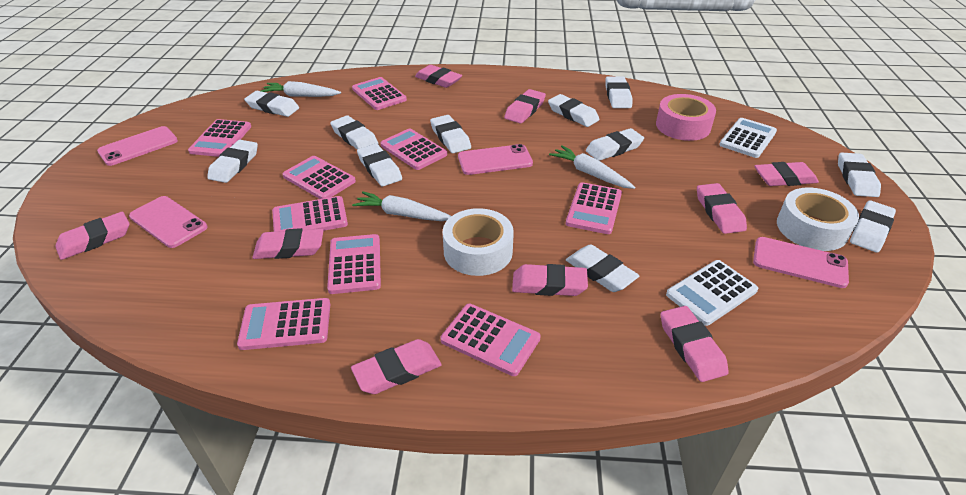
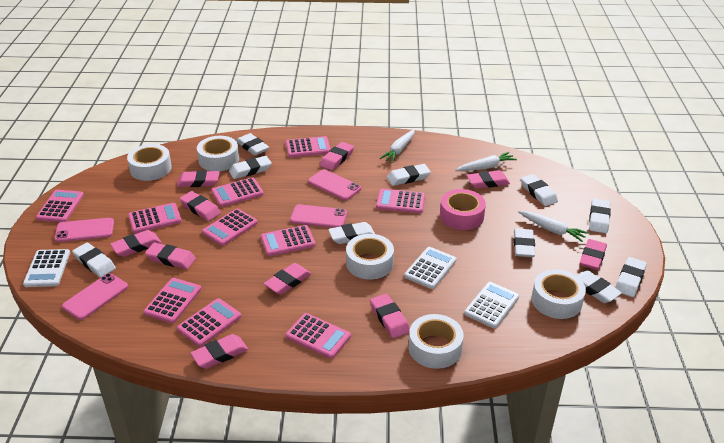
pink calculator: [188,119,251,157] [237,298,330,350] [272,196,348,232] [282,156,356,199] [327,234,381,294] [352,77,407,110] [380,128,447,170] [441,304,541,376] [566,182,622,234] = 9 -> [36,190,84,222] [128,203,182,233] [144,278,201,323] [177,298,241,347] [202,209,258,246] [211,177,264,207] [261,225,316,256] [286,136,331,157] [286,313,351,359] [376,189,425,213] = 10
pink eraser: [55,212,129,260] [252,228,323,259] [351,339,442,394] [415,65,462,88] [504,89,546,124] [512,264,588,296] [660,306,729,382] [697,183,747,234] [755,162,819,186] = 9 -> [110,230,161,257] [145,243,196,269] [177,170,220,187] [179,191,221,221] [191,334,248,369] [264,263,311,295] [320,142,354,170] [370,294,410,338] [467,170,510,189] [580,239,607,270] = 10
white calculator: [666,260,758,326] [719,118,777,158] = 2 -> [23,249,70,287] [404,247,457,289] [464,282,519,328] = 3
white eraser: [207,140,258,183] [244,91,299,117] [330,115,379,149] [357,144,402,186] [430,115,471,153] [548,94,600,127] [566,244,640,292] [586,128,644,161] [605,76,632,108] [838,152,881,197] [850,200,896,253] = 11 -> [72,243,116,278] [229,156,272,179] [236,133,269,156] [328,222,375,244] [387,164,431,186] [514,228,535,257] [521,174,558,206] [577,270,622,303] [589,199,611,233] [615,257,647,297] = 10
white tape: [443,208,514,276] [777,188,859,251] = 2 -> [127,144,172,181] [197,136,239,171] [346,234,394,280] [409,314,463,369] [532,269,586,319] = 5

